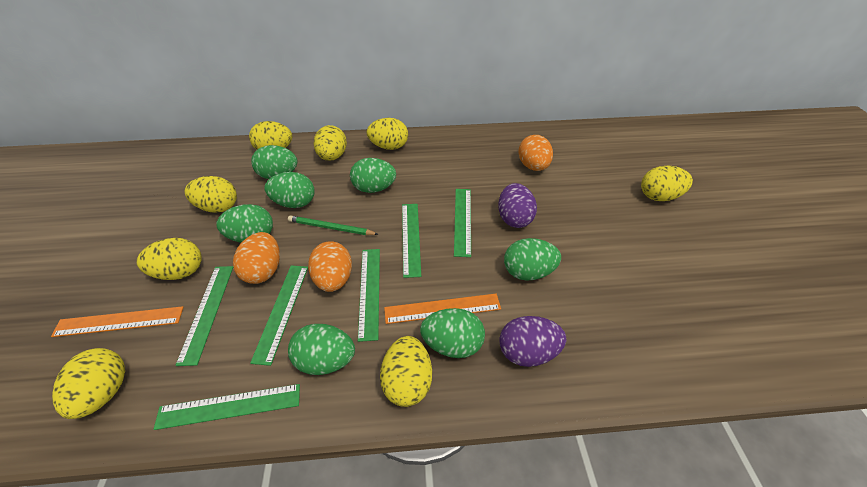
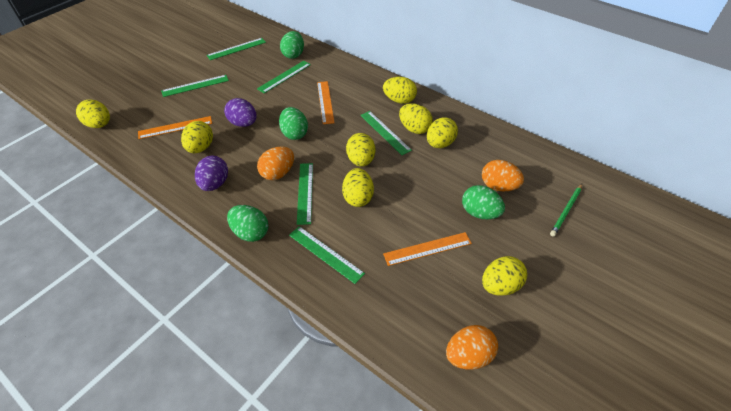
green egg: [216,204,273,243] [251,145,298,179] [264,172,315,208] [288,324,355,375] [350,158,396,193] [420,308,485,358] [504,238,561,281] = 7 -> [227,205,268,242] [279,107,308,140] [280,31,304,59] [462,185,505,219] = 4
orange ruler: [51,306,184,337] [384,294,501,324] = 2 -> [138,116,212,139] [317,81,335,124] [383,232,472,266] = 3

